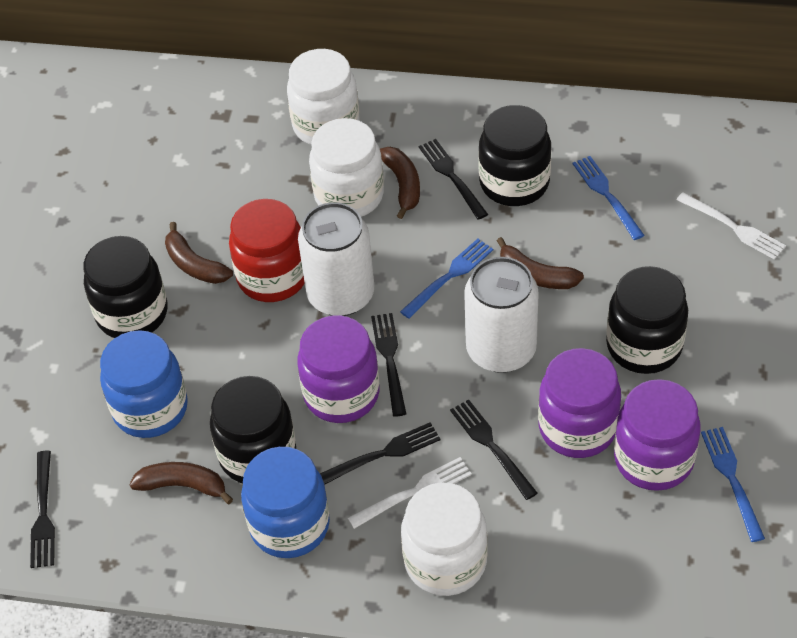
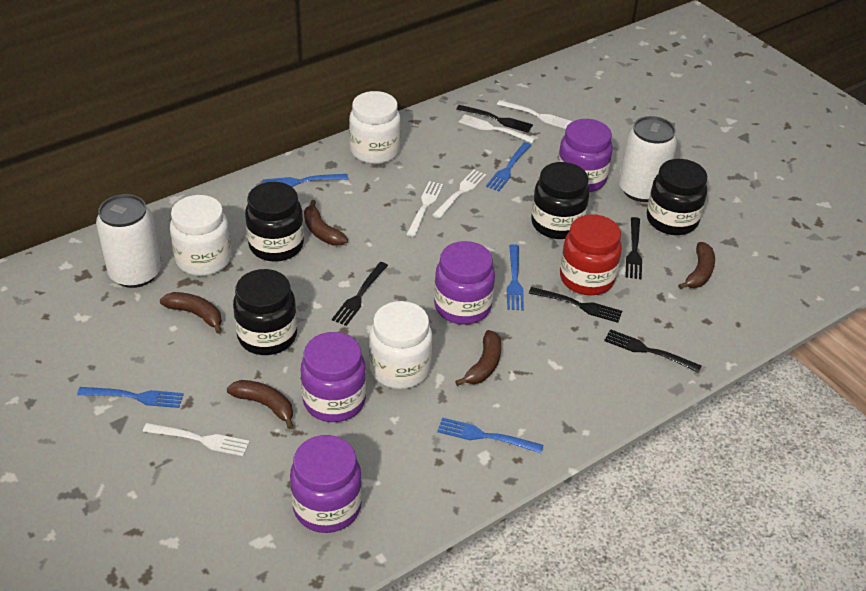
blue fork: [400,239,493,319] [573,156,645,240] [701,427,765,542] = 3 -> [77,387,184,408] [263,174,348,187] [437,418,543,453] [486,142,531,191] [507,244,524,311] = 5
blue jar: [100,330,188,438] [241,447,330,558] = 2 -> none = 0
brown banana: [129,462,233,504] [165,222,233,284] [380,147,420,219] [497,237,584,289] = 4 -> [160,292,222,334] [227,380,294,429] [304,200,348,246] [455,330,501,386] [678,242,715,289] = 5
purple jar: [297,315,380,423] [538,348,621,458] [614,379,701,491] = 3 -> [290,435,362,533] [301,332,366,422] [434,241,495,325] [558,119,613,192] = 4
white fork: [348,457,472,529] [676,192,786,260] = 2 -> [143,423,250,456] [407,181,443,237] [433,170,486,219] [459,114,536,143] [497,100,573,129] = 5

